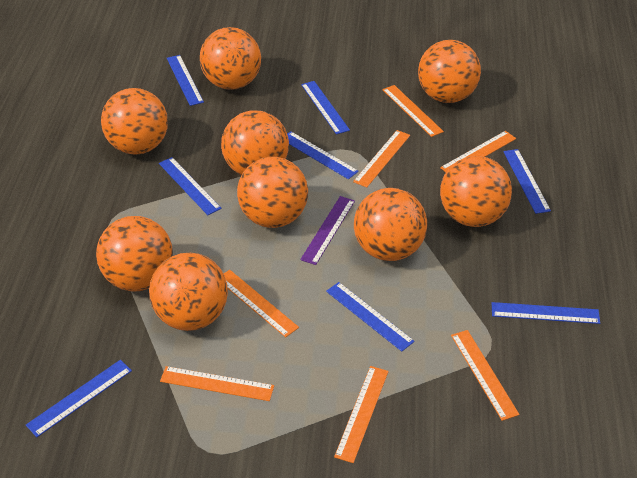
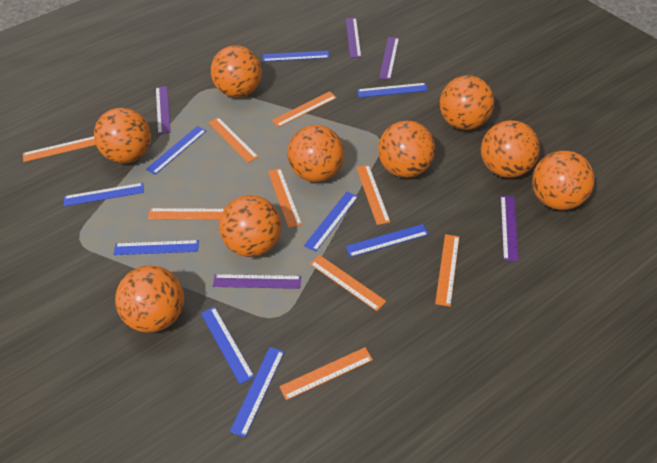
blue ruler: [26,360,132,437] [159,157,221,215] [167,55,204,106] [287,131,359,179] [301,81,350,135] [326,282,415,352] [492,302,600,324] [503,149,551,214] = 8 -> [64,183,144,206] [113,240,199,255] [146,126,206,175] [201,307,254,384] [230,347,284,437] [263,51,329,62] [304,192,358,252] [345,224,429,257] [357,83,428,98] = 9
orange ruler: [160,366,274,401] [224,270,299,337] [334,366,389,463] [353,130,410,187] [382,85,444,137] [440,131,516,172] [451,330,520,421] = 7 -> [23,136,96,162] [148,208,224,220] [208,117,258,163] [268,168,302,228] [272,91,337,127] [279,347,373,400] [310,255,386,311] [356,165,390,225] [435,234,459,307] = 9
purple ruler: [300,196,355,265] = 1 -> [156,86,171,134] [213,274,301,289] [346,18,361,58] [379,37,399,80] [501,196,519,262] = 5

